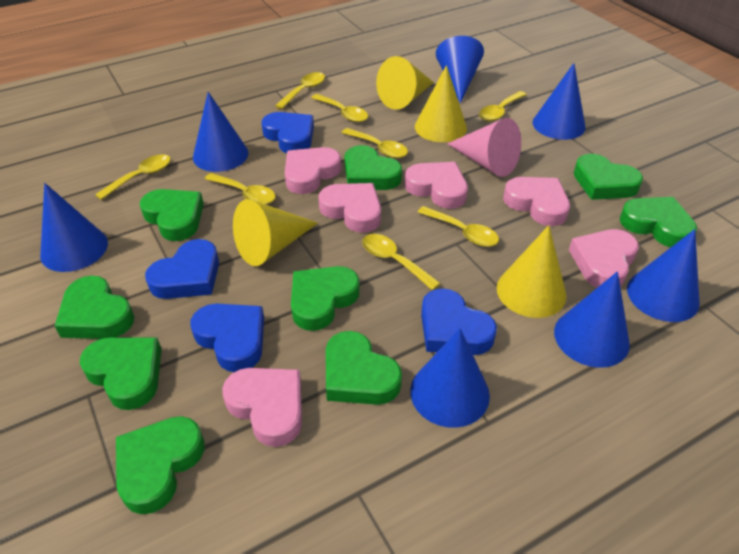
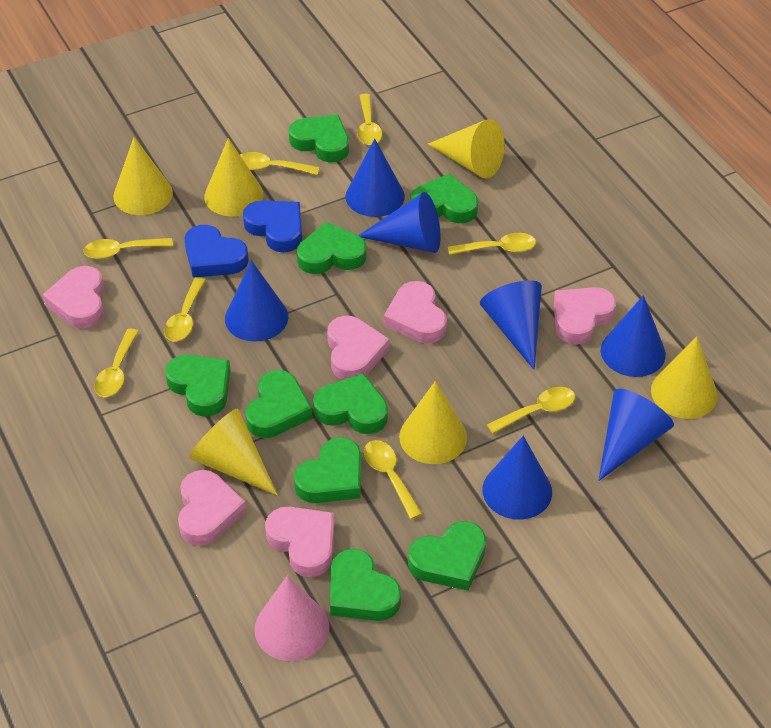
blue heart: [145,239,219,299] [190,304,264,372] [262,112,314,153] [421,288,497,355] = 4 -> [185,225,248,278] [243,200,302,252] = 2
yellow cone: [233,199,318,266] [376,56,434,110] [415,65,467,142] [497,225,567,318] = 4 -> [113,137,173,215] [189,408,277,495] [204,138,264,216] [399,381,467,464] [428,119,504,179] [651,337,718,419] = 6

